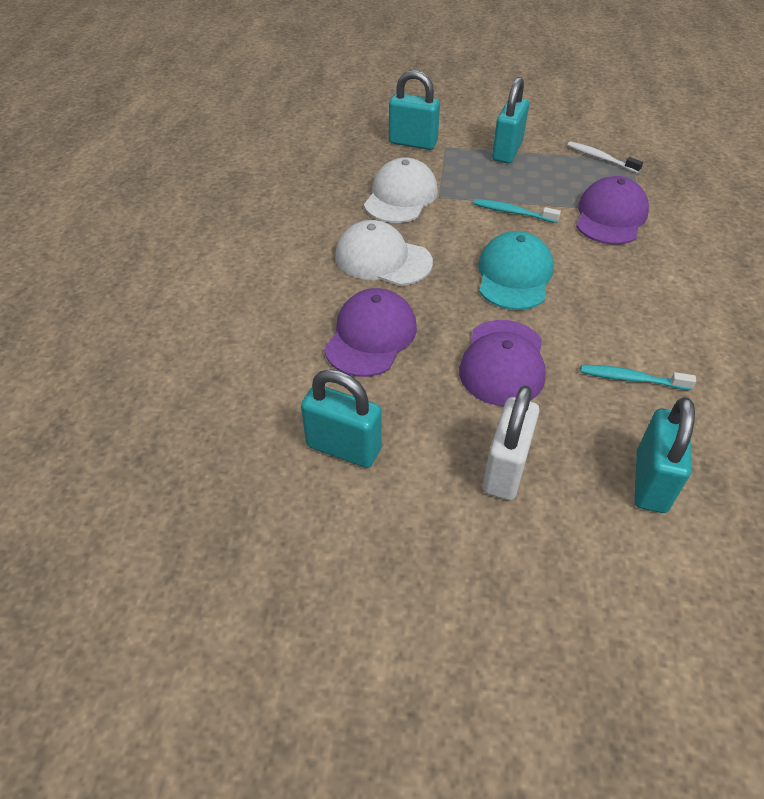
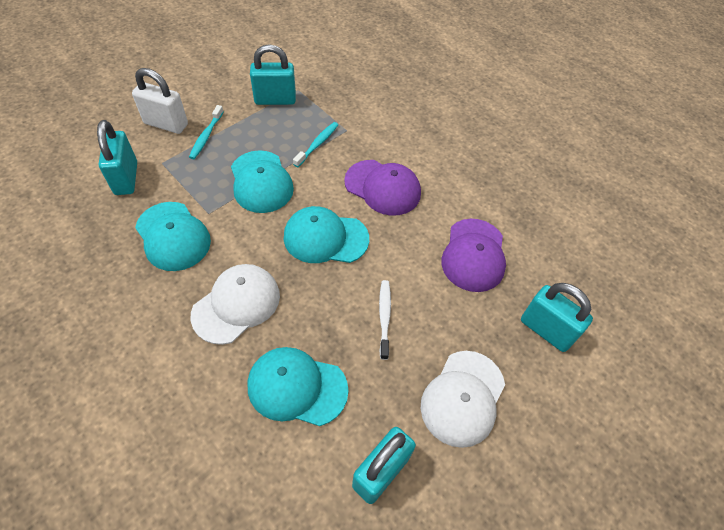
purple cap: [324,288,417,377] [459,320,546,406] [576,176,649,245] = 3 -> [344,160,421,216] [441,219,506,292] = 2
turquoise cap: [478,231,554,310] = 1 -> [135,202,211,271] [231,150,294,213] [248,347,349,426] [284,206,369,263] = 4

